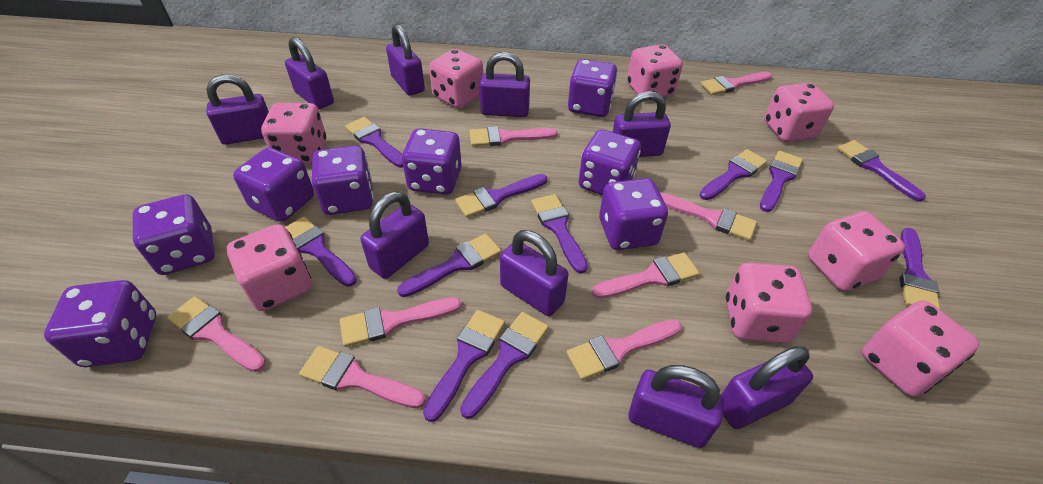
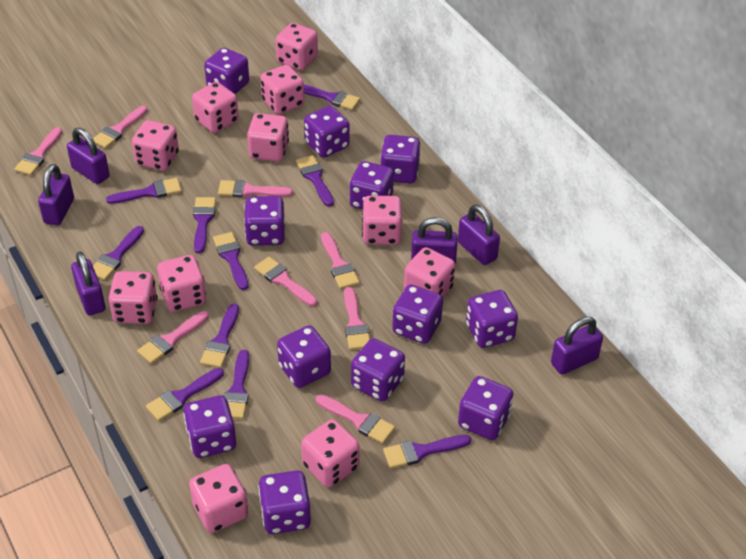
pink dice: [227,224,312,311] [261,103,326,163] [429,49,483,109] [627,44,683,97] [726,263,812,343] [764,83,834,142] [808,211,905,291] [862,300,979,397] = 8 -> [108,271,157,324] [132,120,179,171] [157,255,206,312] [189,464,248,533] [192,82,239,133] [247,113,289,162] [260,65,304,114] [276,23,318,71] [301,419,360,487] [362,196,402,245] [404,247,455,297] = 11
purple brush: [285,217,357,287] [345,117,403,168] [397,233,501,297] [423,310,505,422] [455,174,547,218] [460,312,549,419] [531,194,588,274] [699,149,767,200] [760,151,803,212] [837,140,926,202] [900,228,940,310] = 11 -> [93,226,144,280] [106,178,182,204] [146,368,224,421] [193,197,216,253] [200,303,239,368] [213,232,248,290] [224,350,249,419] [296,155,334,207] [304,85,360,110] [383,435,471,469] = 10
purple dice: [44,280,156,367] [133,194,215,275] [233,147,314,222] [312,145,374,215] [402,128,462,195] [568,59,617,117] [579,129,641,195] [599,178,668,250] = 8 -> [183,395,236,458] [204,48,249,94] [244,196,285,246] [258,470,311,534] [277,325,331,388] [304,106,349,158] [349,161,394,210] [351,338,405,402] [380,135,421,184] [392,284,443,344] [458,376,513,440] [466,290,518,348] = 12
purple padlock: [206,74,269,145] [285,37,334,109] [361,191,429,279] [386,24,425,96] [479,52,530,117] [500,230,568,316] [613,91,671,157] [628,365,724,448] [721,346,813,429] = 9 -> [38,164,74,225] [67,128,110,184] [71,252,106,316] [411,217,458,264] [458,205,500,265] [551,317,603,374] = 6

